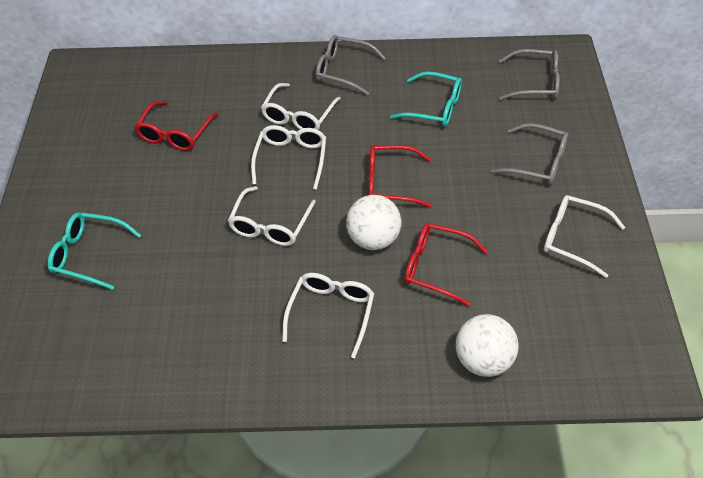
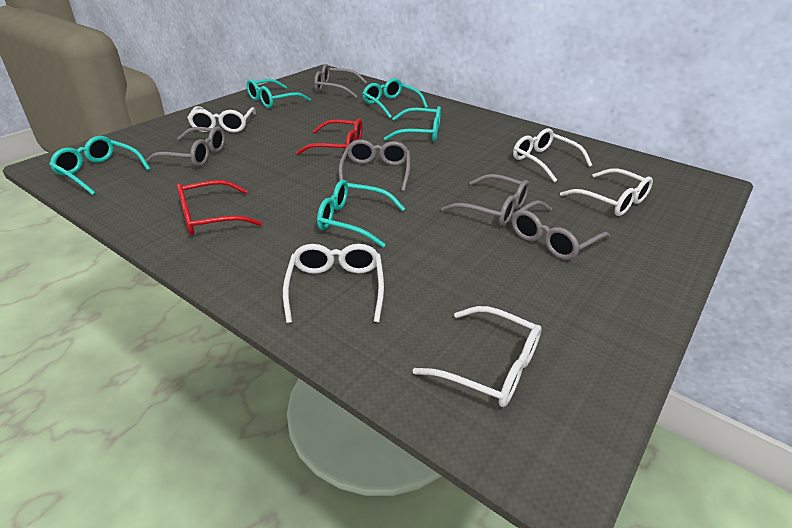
grey glasses: [316,35,386,96] [491,123,569,185] [499,49,560,100] = 3 -> [145,127,225,167] [314,64,367,98] [339,139,410,192] [441,174,529,226] [512,200,610,260] = 5
red glasses: [134,101,219,151] [369,145,432,208] [405,223,488,306] = 3 -> [177,180,262,235] [296,119,363,157] = 2
turquoise glasses: [48,212,141,290] [390,71,462,127] = 2 -> [49,136,150,195] [246,79,311,108] [317,180,405,247] [362,78,428,118] [384,106,441,141] = 5
white ball: [346,195,401,250] [456,314,519,377] = 2 -> none = 0

